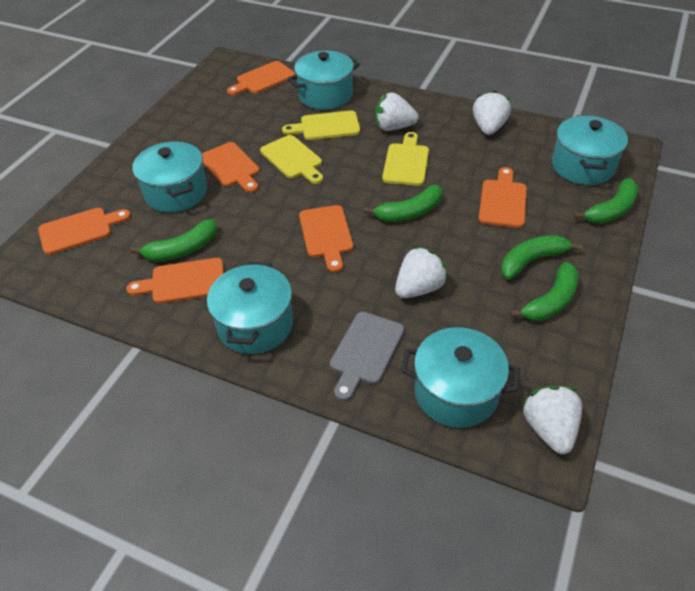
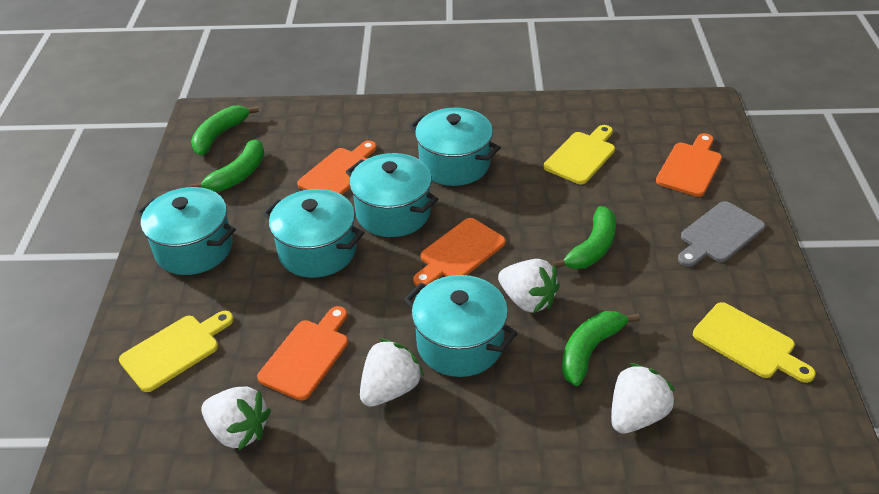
green banana: [130,219,217,262] [364,185,442,222] [501,235,583,279] [510,262,579,321] [574,178,639,224] = 5 -> [190,139,265,192] [191,106,259,155] [552,206,616,269] [562,311,640,386] = 4
orange cutting board: [38,208,131,255] [126,258,224,304] [202,142,260,193] [227,61,295,95] [299,205,353,273] [479,167,527,228] = 6 -> [257,306,348,400] [297,140,377,195] [413,218,505,286] [656,133,722,197] = 4

